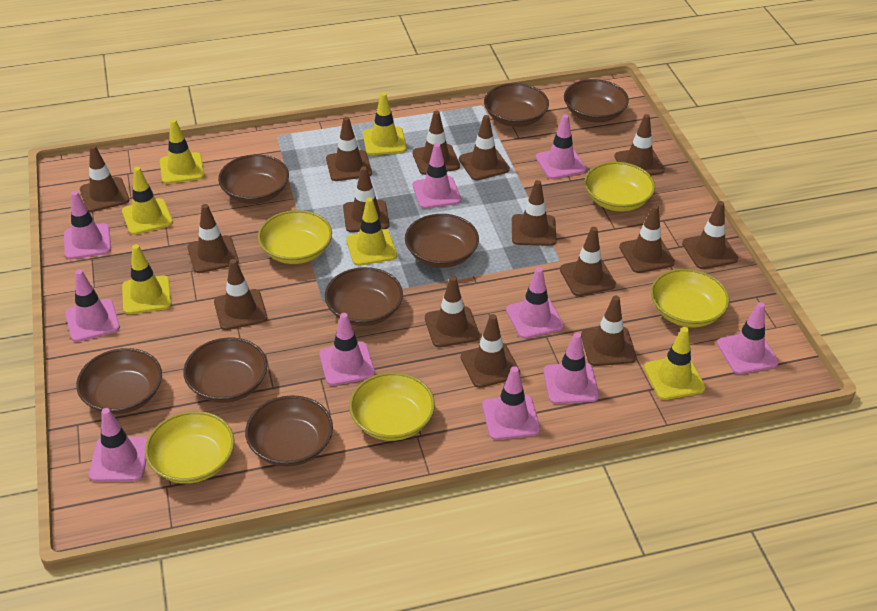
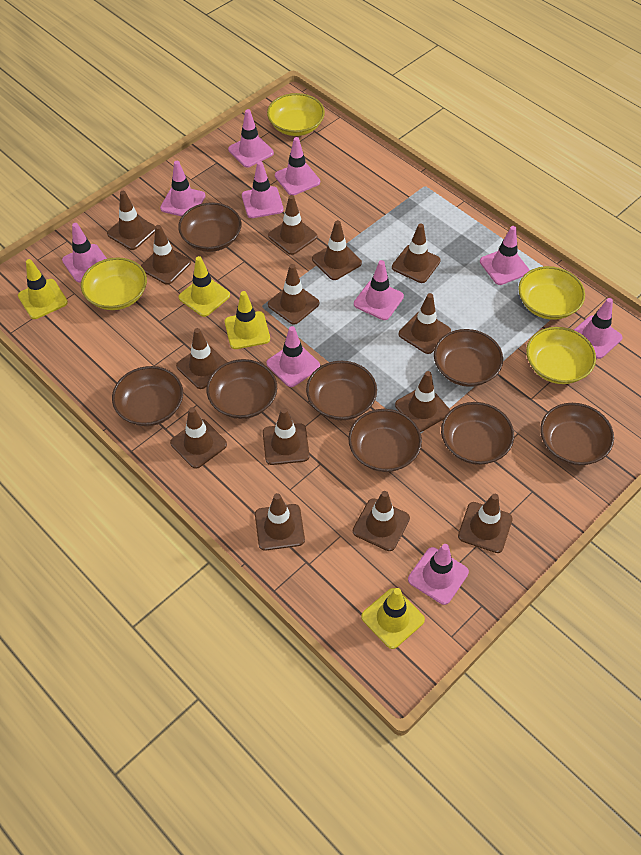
brown traffic cone: [80,145,129,212] [187,204,239,273] [214,259,267,330] [326,117,372,181] [343,166,389,232] [413,111,460,175] [425,276,480,347] [459,115,510,180] [461,314,520,388] [512,180,557,246] [560,227,616,296] [581,296,637,366] [614,114,665,176] [619,205,675,273] [682,201,738,269] = 15 -> [107,191,155,250] [141,225,191,285] [170,407,227,469] [176,328,227,389] [255,493,305,551] [263,408,310,465] [268,195,317,255] [268,264,319,325] [312,220,362,280] [353,491,410,551] [392,223,441,283] [395,371,450,432] [399,293,451,354] [458,494,513,553] = 14
yellow bowl: [145,411,235,484] [258,210,332,264] [349,372,435,441] [584,162,655,212] [651,269,729,327] = 5 -> [81,258,147,310] [267,93,325,136] [518,266,585,320] [526,327,596,384] = 4
yellow traffic cone: [122,167,173,235] [122,244,172,314] [160,119,204,184] [346,197,397,266] [363,92,407,155] [644,327,706,400] = 6 -> [18,259,68,319] [179,256,230,317] [225,291,270,349] [361,588,425,649] = 4

